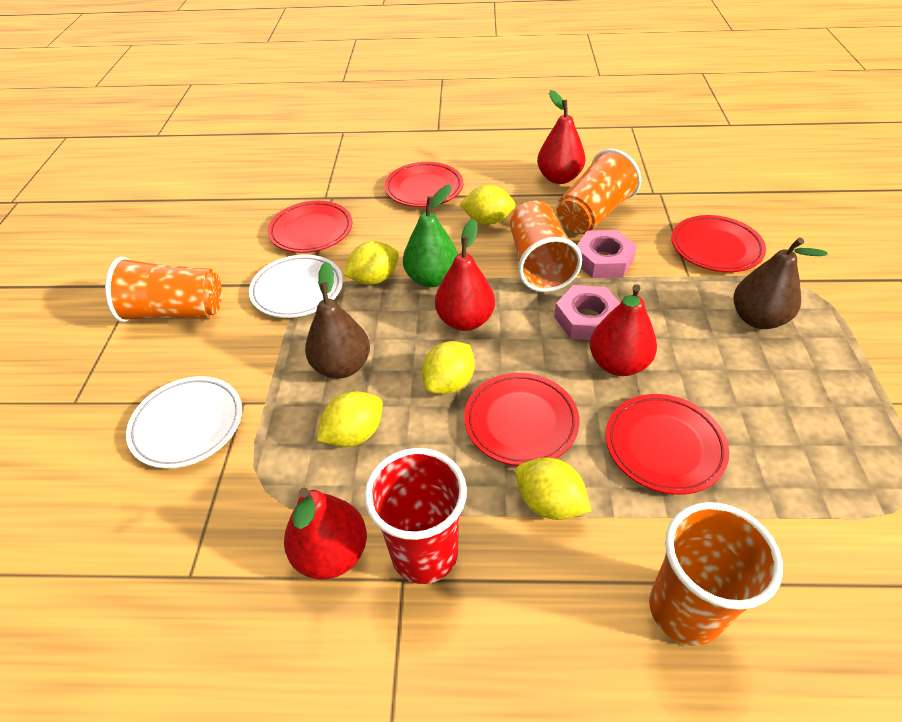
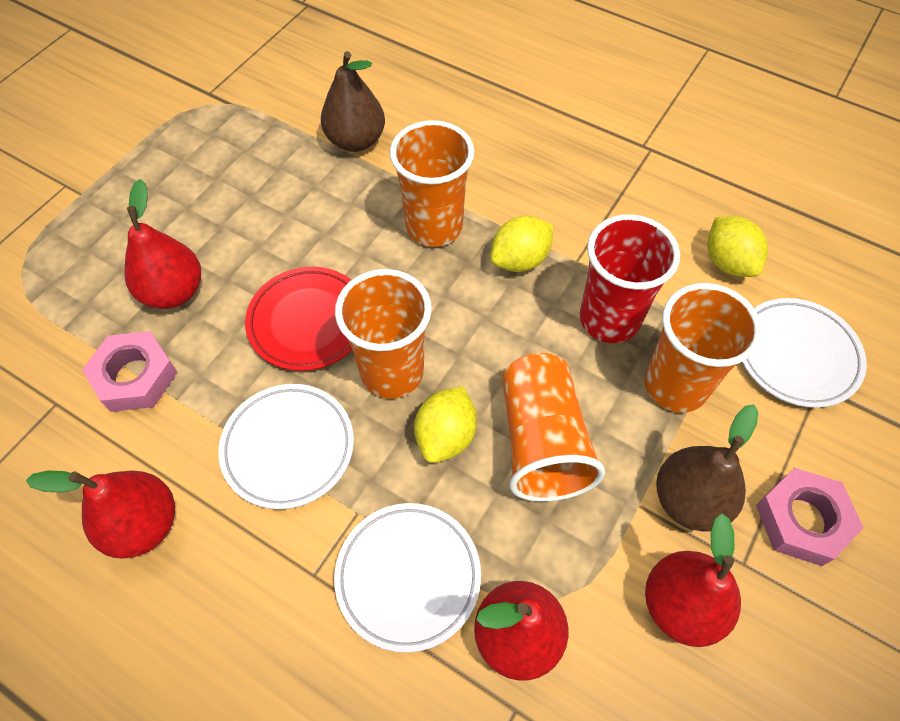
green pear: [403,185,458,287] = 1 -> none = 0
red plate: [267,201,353,253] [384,162,463,207] [464,373,579,466] [606,394,729,495] [671,215,766,272] = 5 -> [245,267,352,371] = 1
white plate: [126,376,242,469] [249,255,343,318] = 2 -> [218,384,354,509] [334,503,481,653] [742,298,867,408] = 3
yellow lemon: [317,391,383,447] [343,241,399,285] [422,341,475,395] [459,185,516,225] [516,457,591,520] = 5 -> [414,386,477,463] [491,216,553,272] [707,216,768,277] = 3

